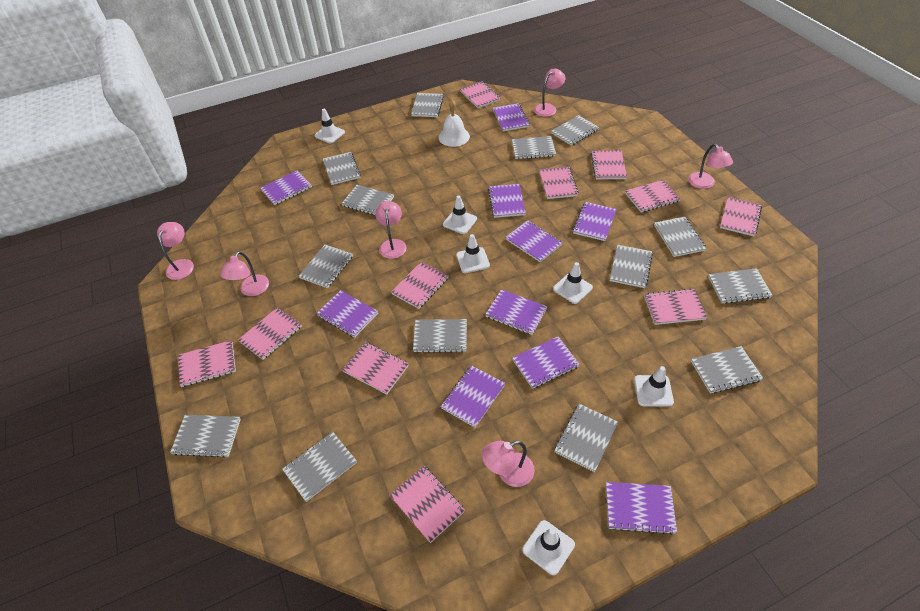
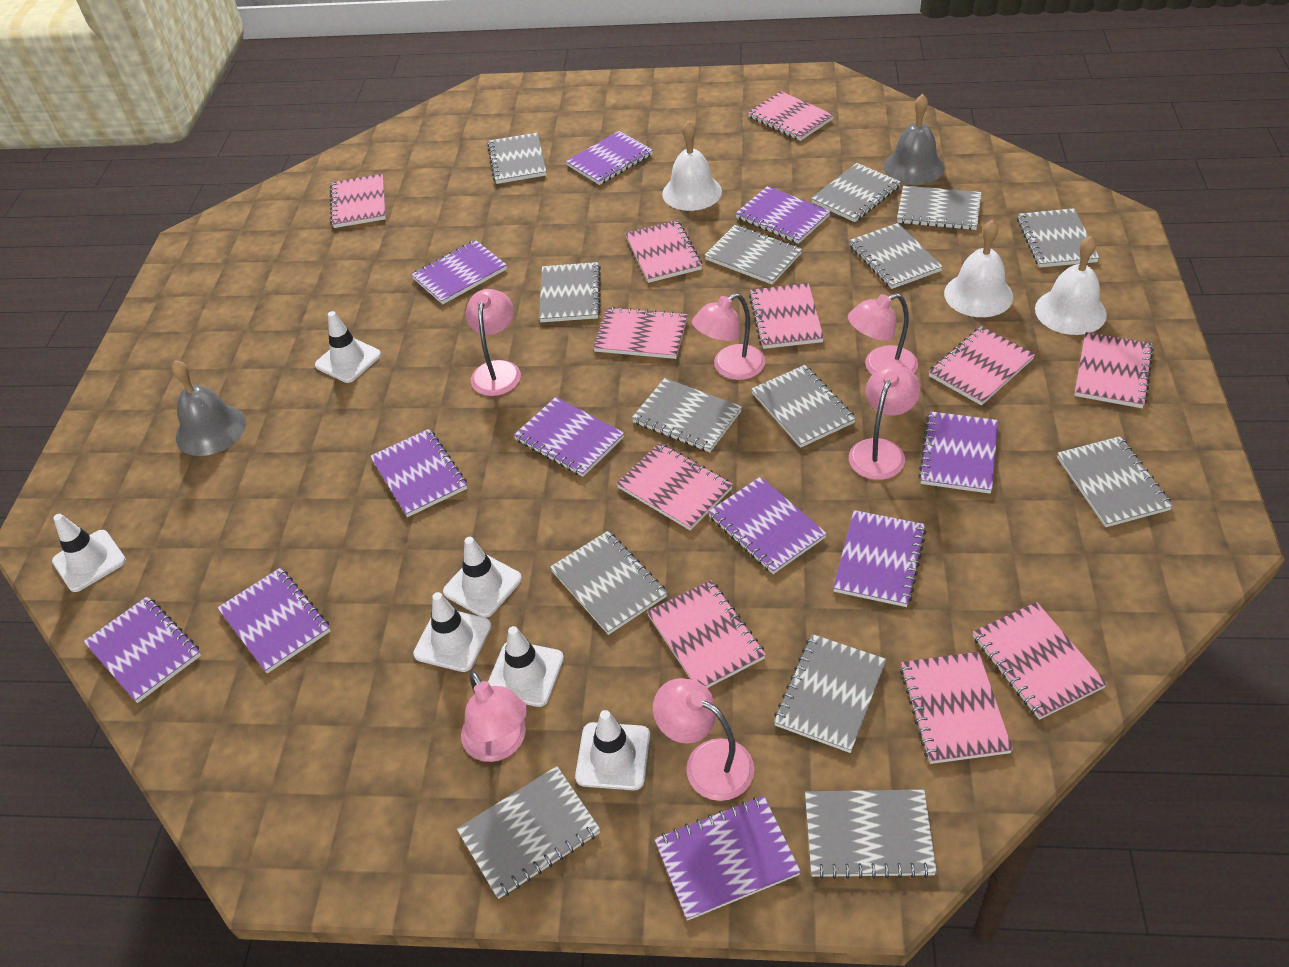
grey bell: none = 0 -> [171,360,246,456] [884,94,945,185] = 2
purple notebook: [261,170,312,205] [316,290,378,338] [441,365,505,427] [485,289,547,335] [488,184,526,218] [493,103,530,131] [505,220,562,262] [512,336,580,389] [573,202,617,241] [606,482,677,535] = 10 -> [84,596,201,703] [217,568,330,673] [370,429,467,517] [411,240,507,304] [514,397,624,477] [566,131,653,185] [654,796,801,921] [708,477,827,574] [735,186,831,244] [833,510,927,607] [918,411,998,494] = 11
white bell: [439,99,470,147] = 1 -> [662,121,722,211] [944,220,1013,317] [1035,236,1107,335] = 3

